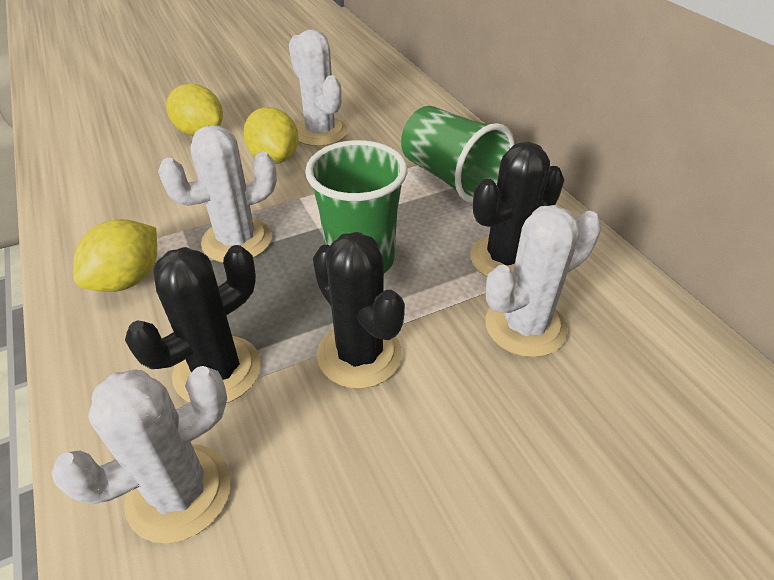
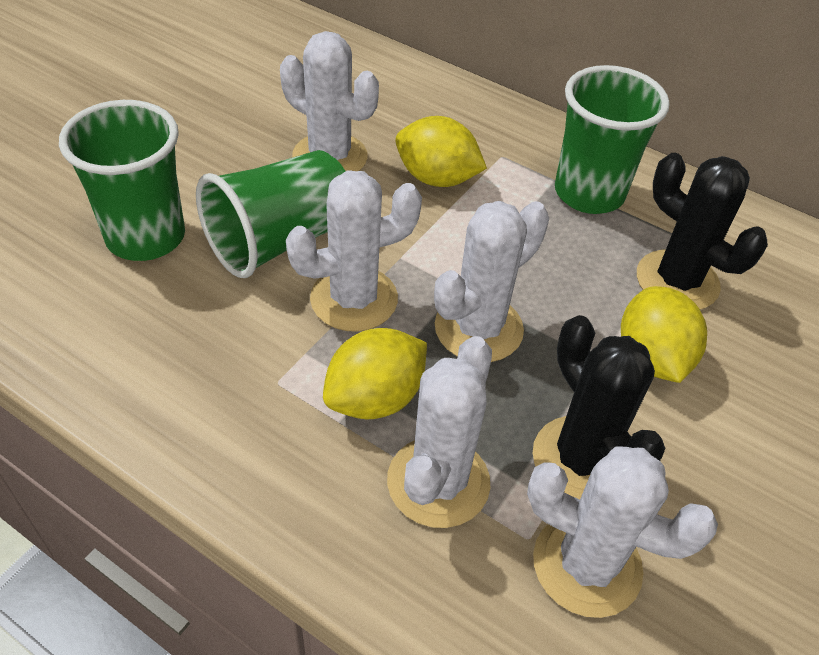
black cactus: [125,245,261,403] [313,232,405,389] [470,142,564,277] = 3 -> [533,315,665,499] [637,153,768,310] = 2
green cup: [305,140,408,273] [401,106,515,203] = 2 -> [59,100,185,261] [196,150,345,278] [555,65,670,214] = 3
white cactus: [52,366,231,543] [158,125,277,262] [289,29,348,146] [485,205,602,357] = 4 -> [280,31,379,171] [286,170,422,332] [387,336,492,528] [434,201,549,362] [527,447,718,618] = 5

